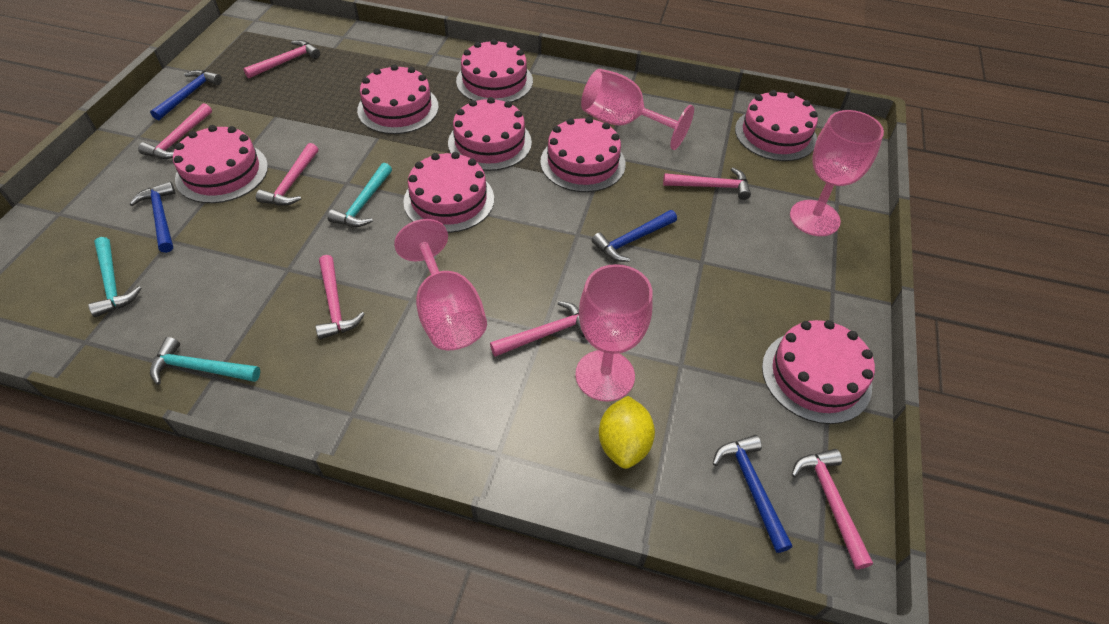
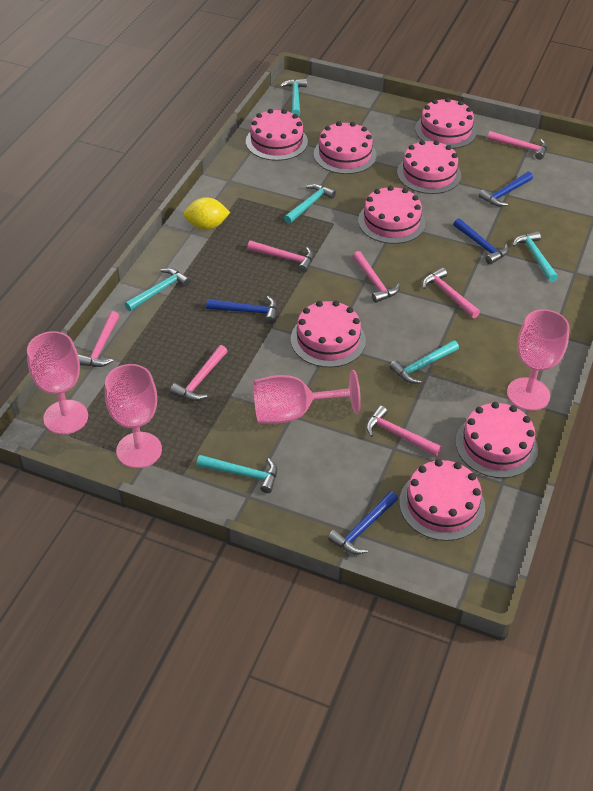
turquoise hammer: [88,237,141,317] [150,337,260,385] [327,163,392,227] = 3 -> [125,268,191,311] [197,455,277,493] [280,79,307,116] [284,184,336,224] [390,340,459,384] [513,231,558,282] = 6

